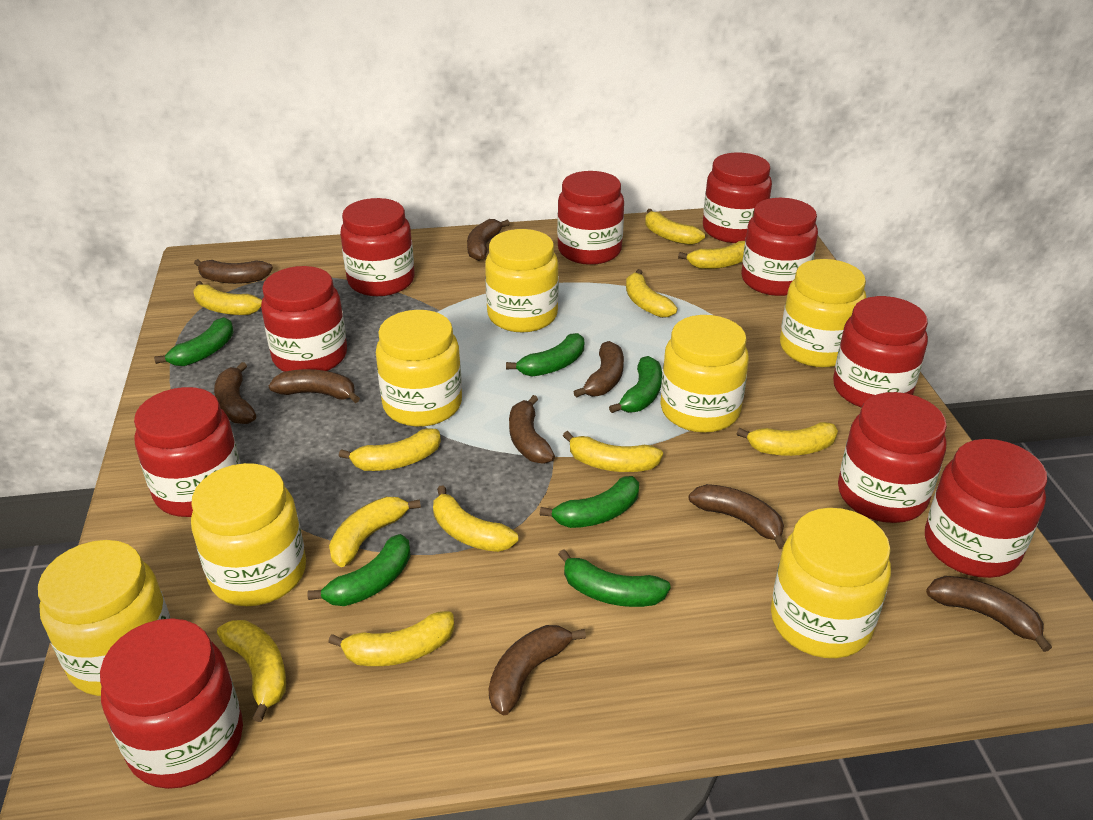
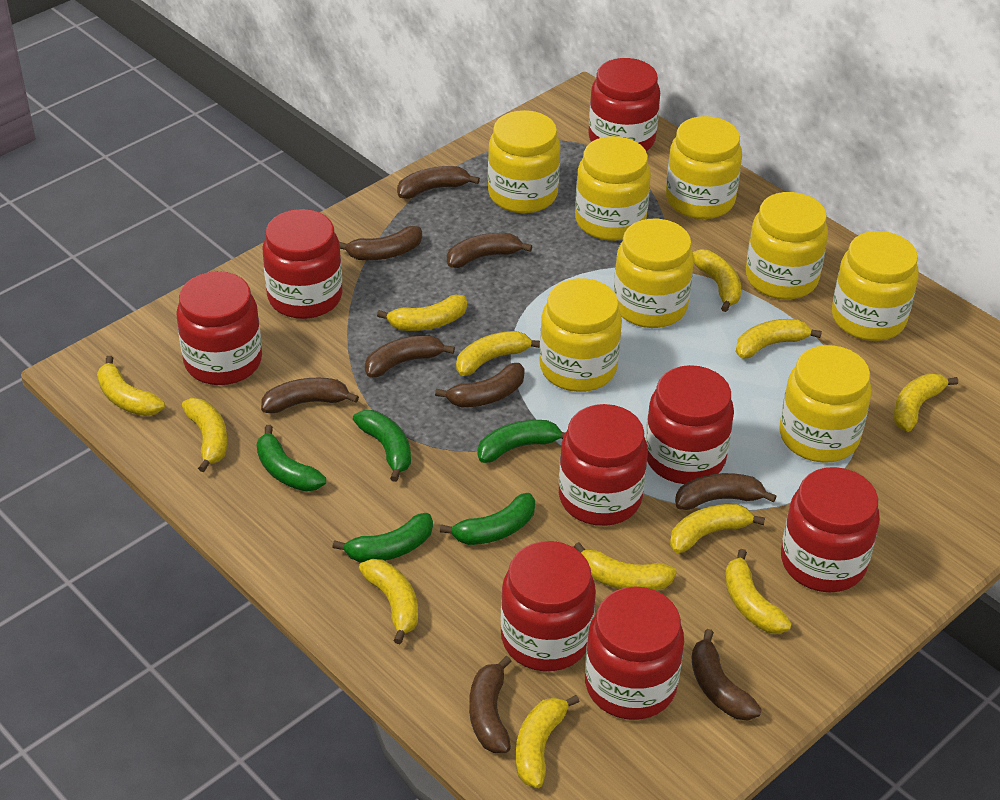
green banana: [154,317,234,366] [307,534,411,606] [506,333,584,377] [540,476,639,528] [558,549,671,607] [609,356,662,413] = 6 -> [256,425,326,492] [332,513,433,563] [353,410,411,482] [440,493,535,545] [477,420,565,463] = 5
red jar: [100,618,243,789] [134,387,240,517] [261,266,347,372] [340,198,414,296] [557,171,624,265] [703,152,772,243] [741,198,818,296] [833,296,928,408] [838,392,947,523] [925,439,1047,578] = 10 -> [176,271,262,385] [263,209,343,319] [501,541,596,671] [559,404,648,526] [585,586,684,720] [588,58,660,151] [645,365,734,484] [781,467,880,592] = 8
yellow banana: [194,281,262,315] [217,620,286,722] [328,611,454,666] [329,497,421,567] [339,428,441,471] [433,485,518,552] [563,431,663,472] [626,269,677,318] [645,209,705,245] [678,241,745,269] [737,422,838,456] = 11 -> [97,356,165,416] [182,398,228,472] [359,559,418,644] [377,295,467,331] [456,331,540,376] [516,695,580,788] [574,542,677,590] [670,504,765,553] [693,249,741,312] [725,549,792,634] [736,319,822,359] [893,373,958,432] = 12
yellow jar: [38,540,171,696] [191,463,306,606] [376,310,462,427] [485,229,559,332] [660,315,749,433] [771,508,891,658] [780,259,866,367] = 7 -> [488,110,560,213] [540,278,622,392] [575,136,651,241] [614,219,694,328] [666,116,742,219] [746,192,828,300] [780,345,871,463] [832,231,919,341] = 8

